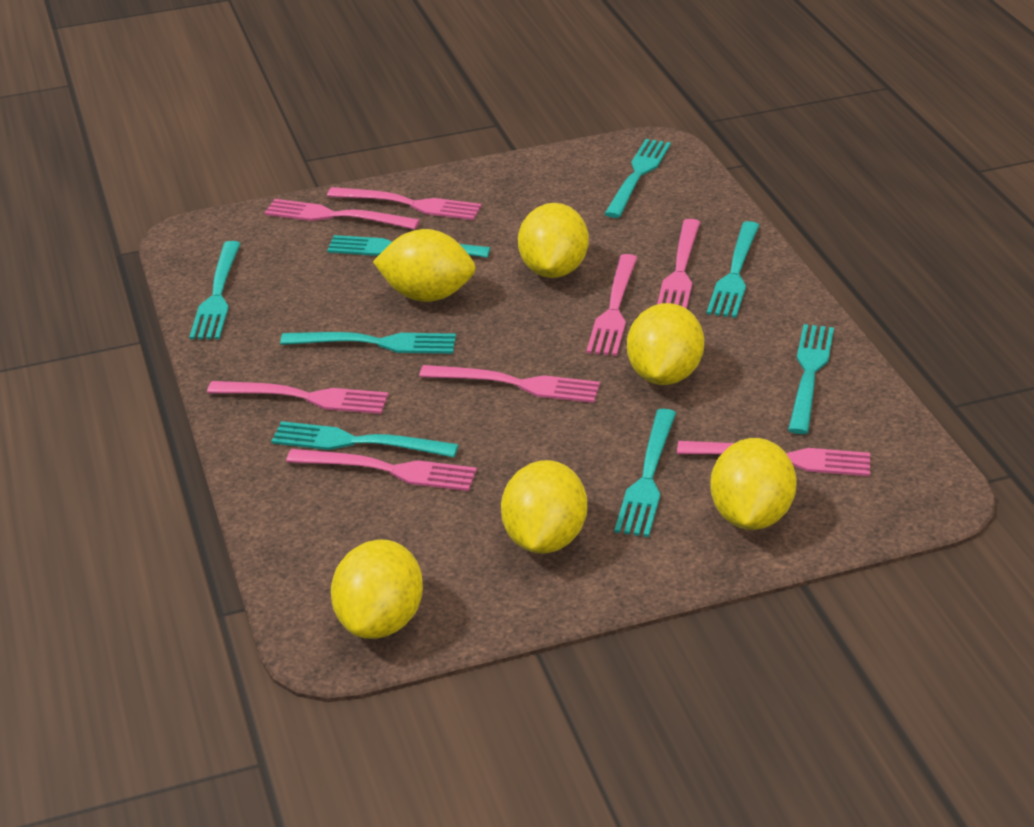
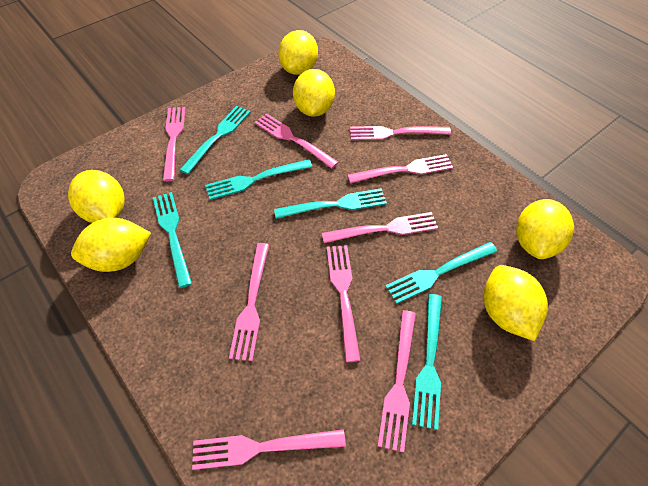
pink fork: [207,381,388,414] [264,199,420,229] [286,449,477,491] [327,187,482,220] [419,365,600,403] [586,254,638,356] [657,219,700,309] [677,441,870,476] = 8 -> [163,107,185,181] [192,429,346,470] [229,243,269,361] [255,113,339,169] [322,212,438,243] [327,245,361,362] [348,154,453,183] [350,126,451,140] [378,310,416,452] = 9
turquoise fork: [189,241,241,339] [271,421,459,457] [280,332,456,354] [327,235,490,258] [604,139,671,218] [614,409,676,537] [707,221,759,318] [788,324,834,434] = 8 -> [153,192,192,288] [180,106,251,174] [205,159,312,200] [274,188,387,219] [385,242,497,304] [412,294,442,430] = 6

